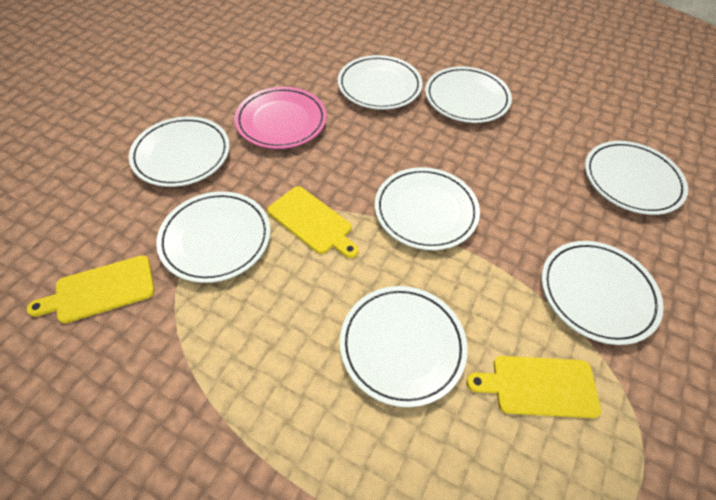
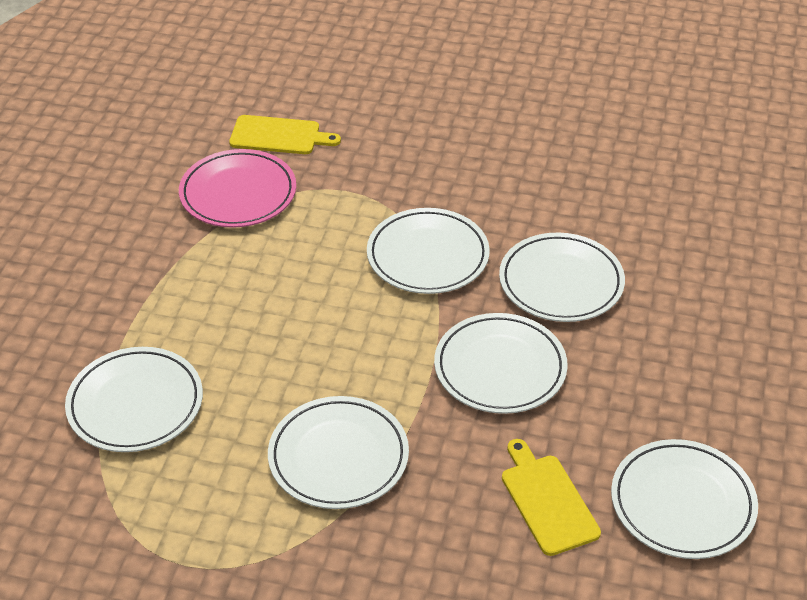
white plate: [129,116,230,187] [156,191,270,283] [338,55,422,110] [340,286,468,407] [375,167,480,250] [425,66,512,123] [541,241,664,345] [585,141,688,215] = 8 -> [65,347,203,452] [268,396,409,509] [367,208,490,294] [434,313,568,414] [499,233,625,322] [611,439,758,559] = 6
yellow cutting board: [27,255,154,323] [267,186,359,258] [466,356,601,418] = 3 -> [229,115,341,154] [502,439,601,556] = 2

